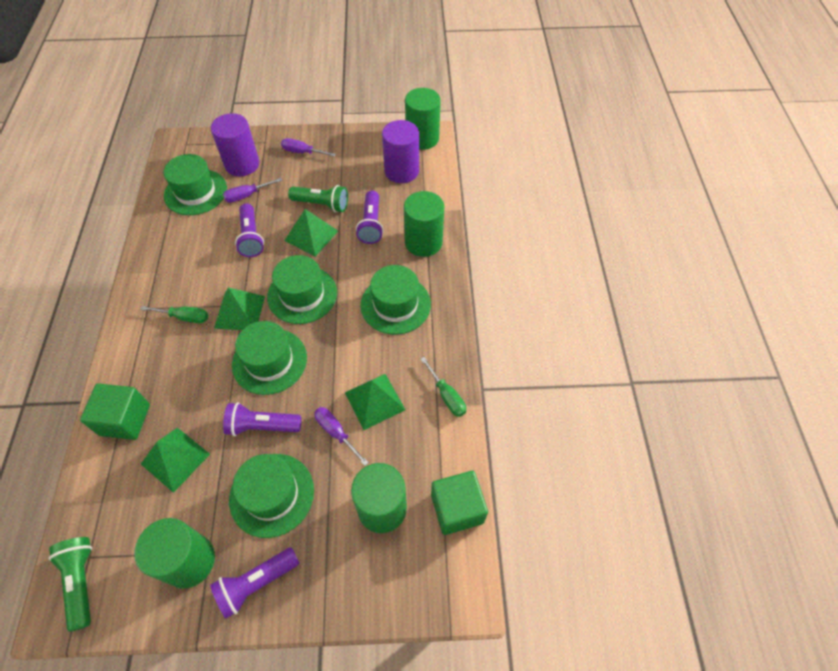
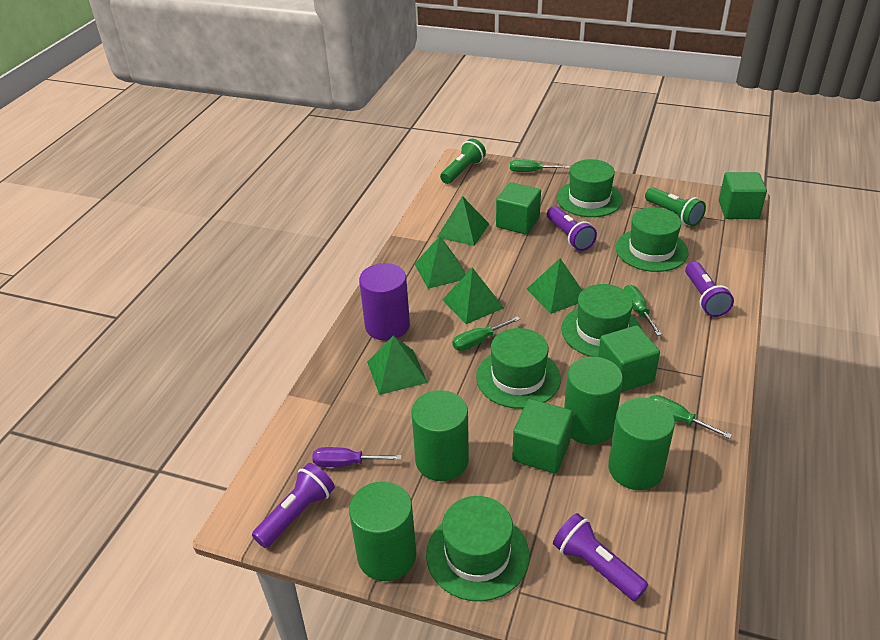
green cube: [80,383,150,440] [431,471,488,535] = 2 -> [496,182,541,235] [512,399,573,474] [598,325,660,392] [719,172,767,219] = 4
green pyramid: [141,428,210,493] [214,287,265,330] [284,209,338,257] [345,374,405,430] = 4 -> [367,335,428,395] [415,236,466,289] [437,196,489,246] [442,268,504,324] [527,258,583,314] = 5
green screwdriver: [140,306,208,323] [421,357,466,417] = 2 -> [452,316,520,351] [510,160,570,172] [623,285,662,336] [650,395,732,439] = 4
purple cylinder: [211,113,259,176] [382,120,419,183] = 2 -> [359,263,410,341] = 1
purple screwdriver: [223,178,282,203] [281,138,336,157] [314,407,369,466] = 3 -> [312,447,402,467] = 1

